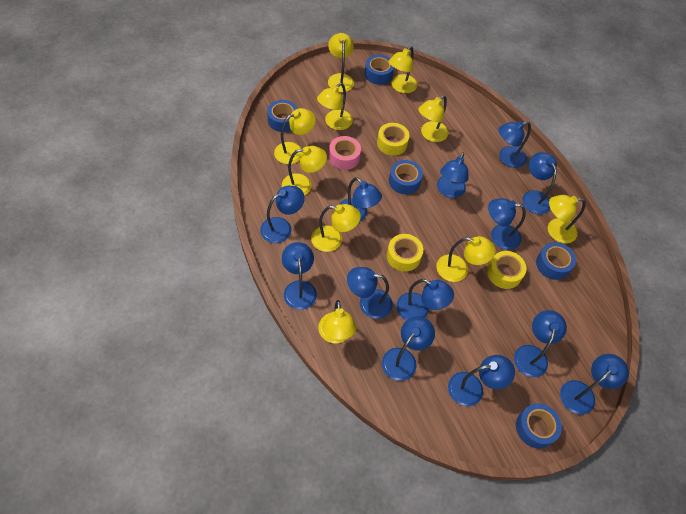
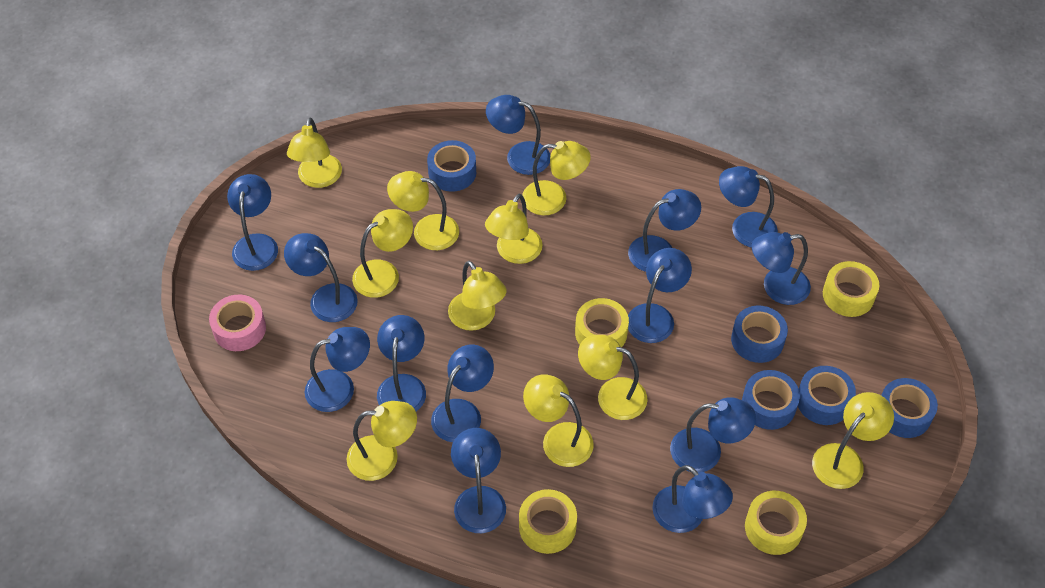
yellow tape: [377,123,410,156] [387,234,423,272] [487,251,527,289] = 3 -> [519,489,577,554] [575,298,629,347] [745,491,807,555] [823,261,879,317] = 4

